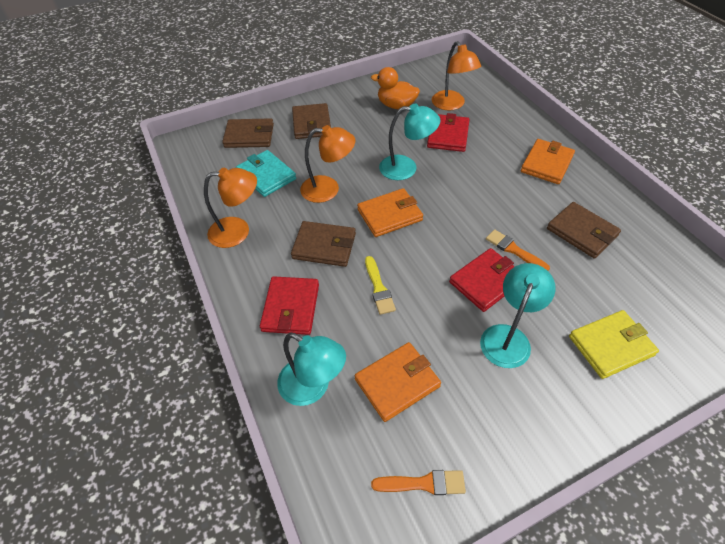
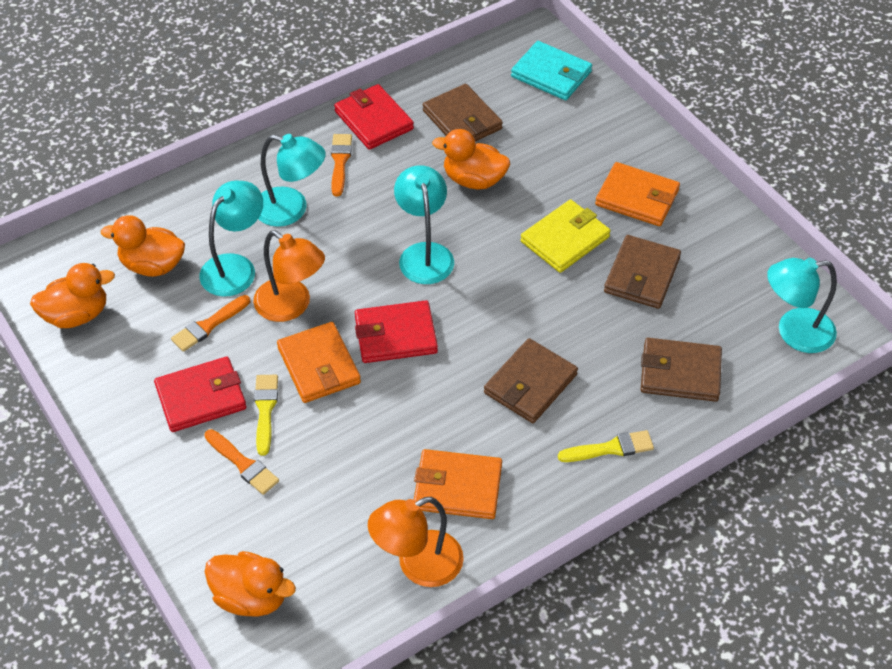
orange brush: [371,470,466,495] [486,229,550,271] = 2 -> [171,295,250,352] [204,429,279,495] [331,134,352,196] = 3
orange duck: [371,67,420,109] = 1 -> [30,263,115,328] [101,215,185,277] [205,551,296,617] [432,129,510,189] = 4
orange lamp: [204,168,257,248] [300,125,355,203] [432,41,481,110] = 3 -> [253,231,325,322] [368,497,464,587] = 2
turquoise lamp: [277,332,346,406] [379,104,440,180] [480,263,555,368] = 3 -> [199,181,263,297] [258,134,326,227] [394,165,454,284] [767,258,837,353] = 4
yellow brush: [365,256,396,315] = 1 -> [254,375,278,456] [558,430,654,462] = 2

